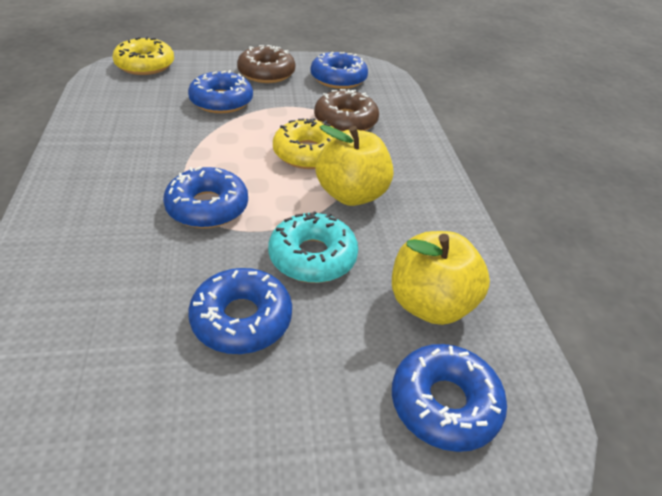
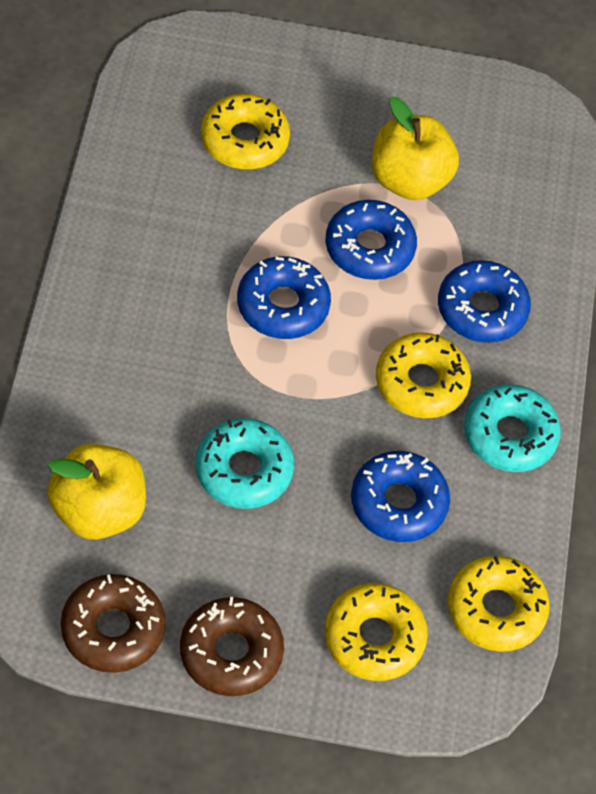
blue donut: [163,167,248,228] [188,70,253,113] [188,268,292,354] [311,52,368,89] [392,344,507,452] = 5 -> [237,256,331,339] [325,200,417,280] [351,451,450,542] [438,260,531,343] = 4
turquoise donut: [268,211,358,283] = 1 -> [195,418,294,509] [464,384,561,472] = 2
yellow donut: [112,37,174,75] [273,118,334,169] = 2 -> [201,94,290,169] [325,583,428,681] [376,332,471,418] [448,556,550,652] = 4

